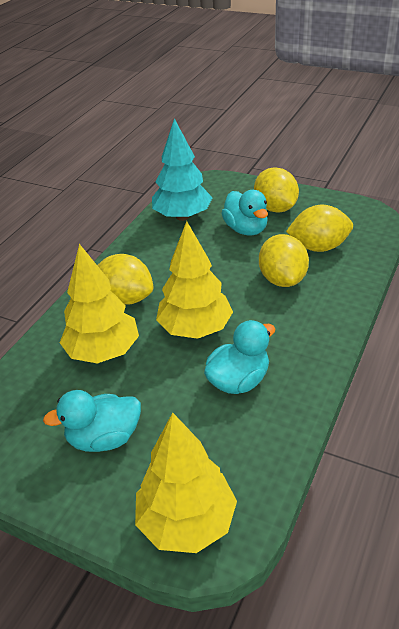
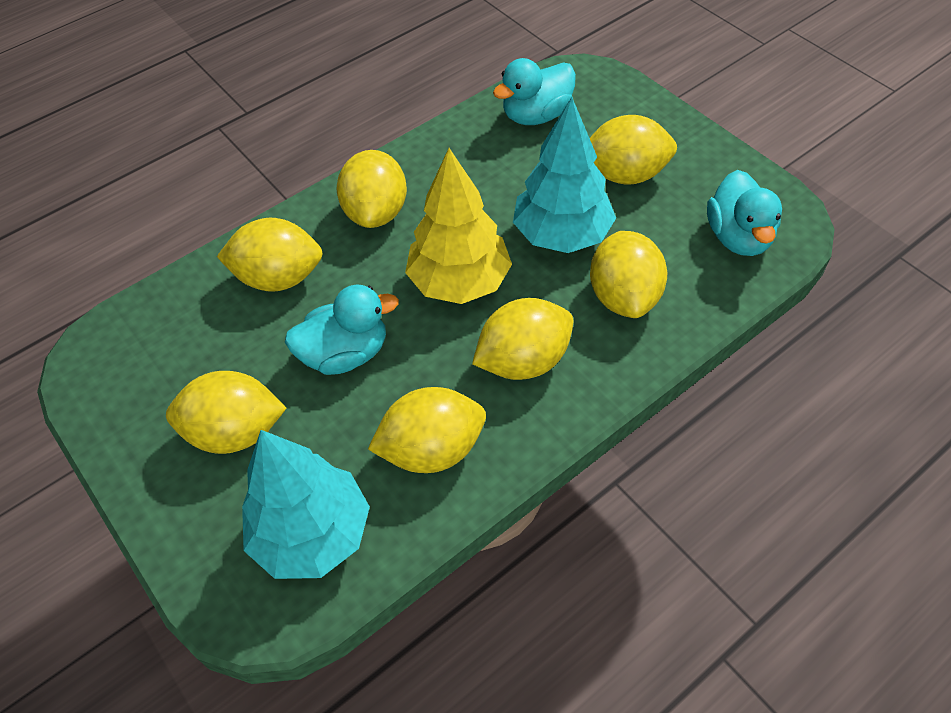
turquoise tree: [152,118,212,221] = 1 -> [242,430,370,579] [513,97,616,253] = 2
yellow lemon: [97,254,153,305] [254,167,299,213] [259,234,309,287] [286,205,353,252] = 4 -> [166,371,286,454] [217,218,323,292] [337,150,407,228] [368,387,486,473] [472,298,574,380] [590,115,677,185] [590,231,667,318] = 7
yellow tree: [60,244,139,364] [135,412,237,553] [156,221,233,339] = 3 -> [405,148,512,304] = 1

